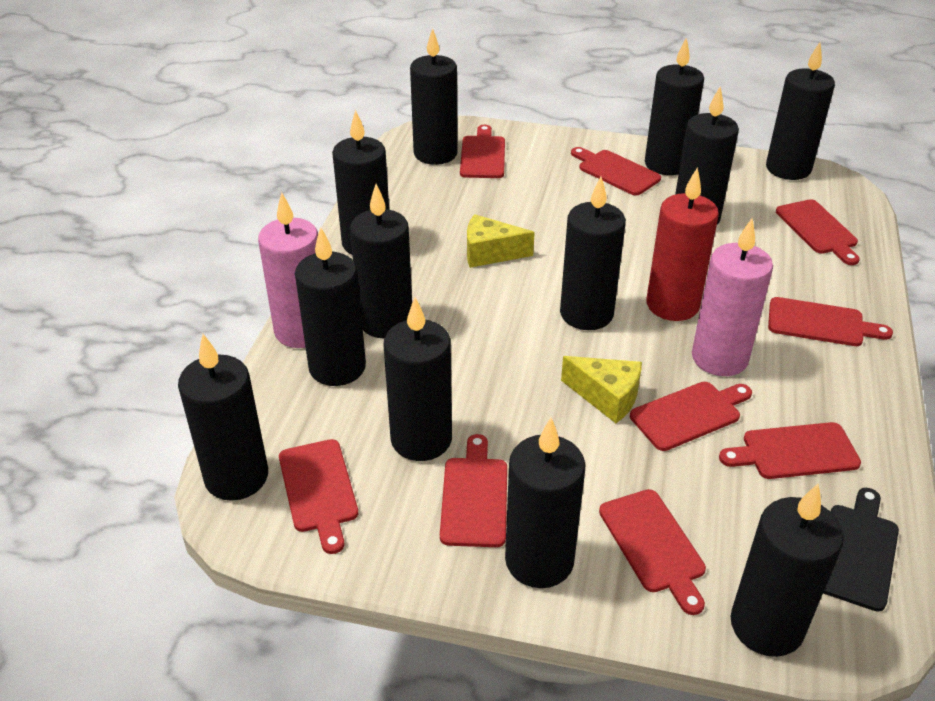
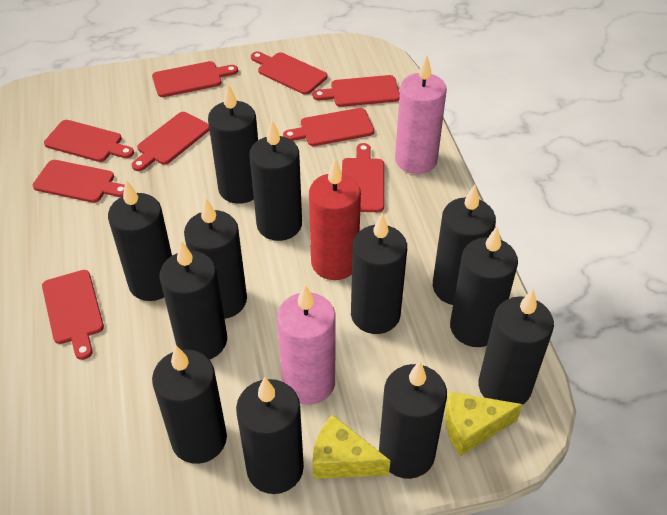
black cutting board: [823,488,899,611] = 1 -> none = 0

